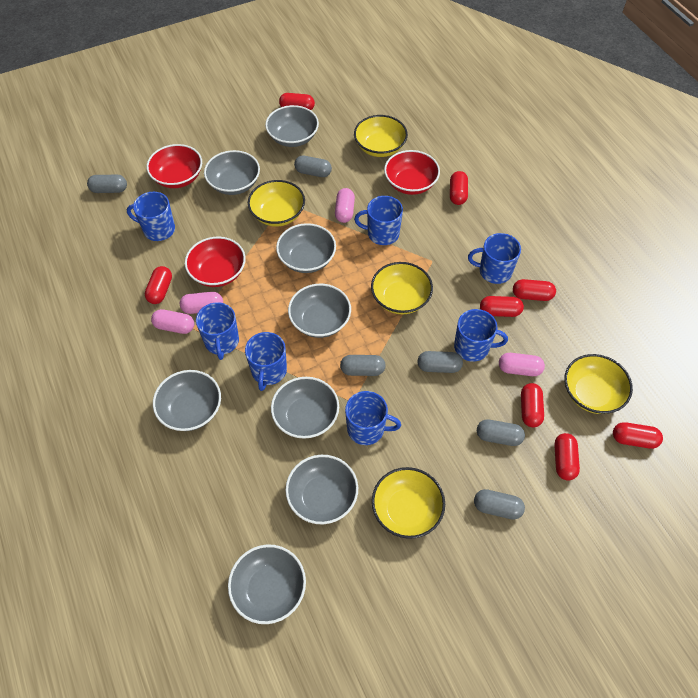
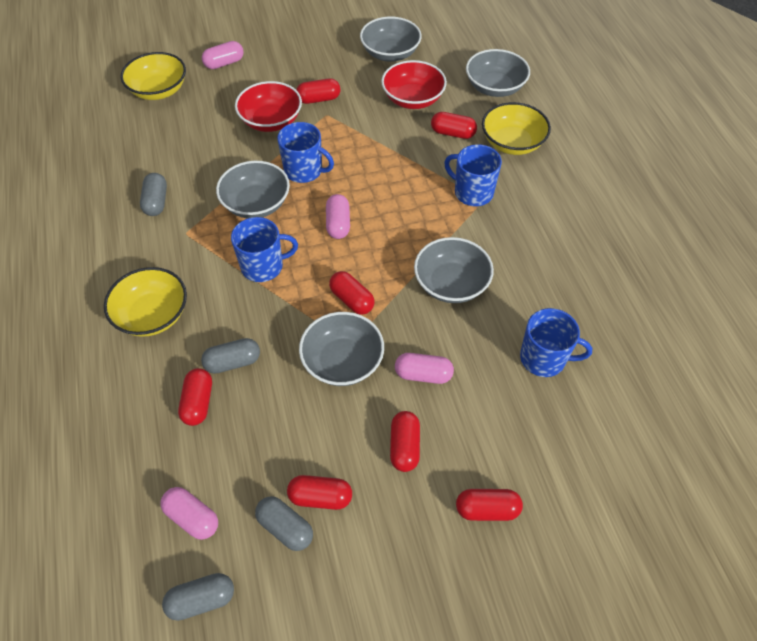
blue mug: [127,192,175,241] [196,302,239,360] [245,332,287,391] [345,391,401,445] [354,196,403,245] [454,309,508,362] [468,233,521,284] = 7 -> [231,217,298,282] [277,122,334,183] [444,144,502,206] [520,308,592,377] = 4
grey bowl: [153,370,221,431] [204,150,260,195] [228,545,306,624] [265,105,319,147] [271,377,339,439] [276,223,336,273] [285,455,358,524] [288,284,351,338] = 8 -> [216,161,290,219] [299,312,384,386] [360,17,422,62] [414,237,494,303] [466,49,530,97] = 5
grey capsule: [87,175,127,193] [294,156,332,177] [340,355,386,376] [417,351,463,373] [474,489,525,520] [477,419,525,446] = 6 -> [140,173,167,216] [162,573,234,621] [201,338,260,374] [255,496,313,551] = 4
red bowl: [146,144,202,188] [185,237,246,287] [384,150,440,195] = 3 -> [235,81,302,132] [381,60,447,109] = 2
red capsule: [145,266,172,304] [279,93,315,110] [450,171,468,205] [480,296,524,317] [513,279,556,301] [521,383,544,427] [554,433,580,481] [613,422,663,449] = 8 -> [178,368,212,426] [287,475,352,510] [296,78,340,104] [329,271,375,315] [390,411,420,472] [431,112,477,139] [456,489,523,521] = 7
yellow bowl: [248,180,305,227] [354,115,408,157] [371,262,433,314] [372,467,445,539] [564,354,633,414] = 5 -> [104,267,187,337] [120,52,186,100] [482,102,551,155] = 3

